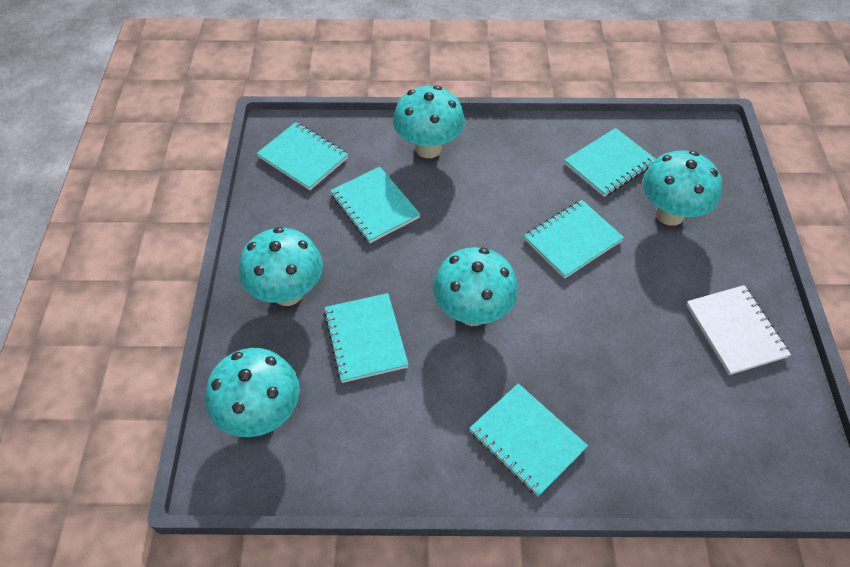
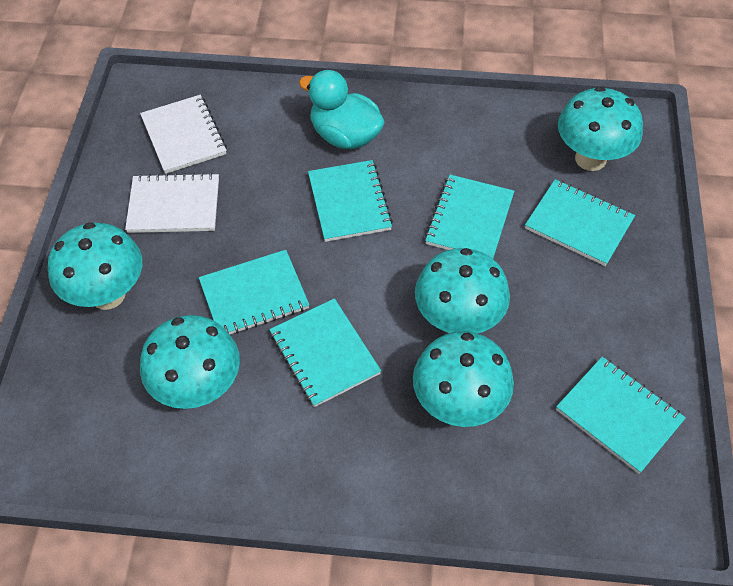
turquoise duck: none = 0 -> [299,70,385,150] = 1
white notebook: [686,285,791,375] = 1 -> [125,173,219,233] [140,95,227,174] = 2

